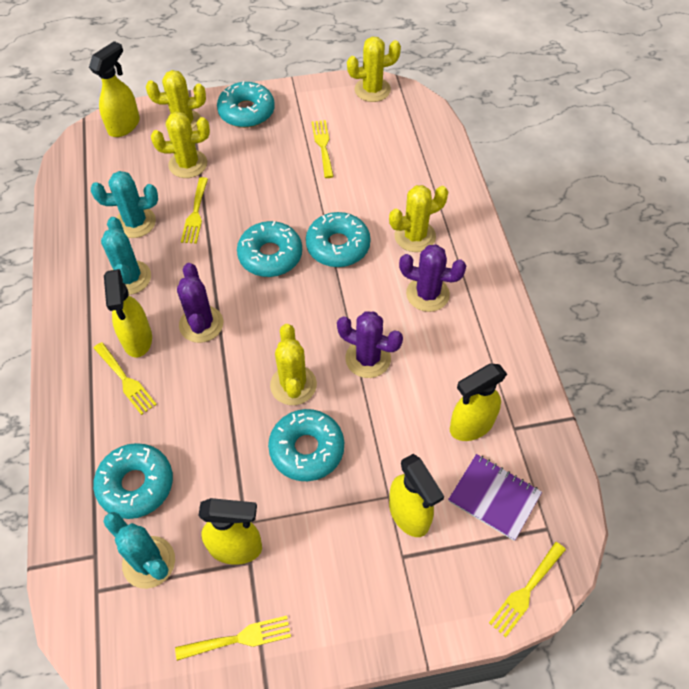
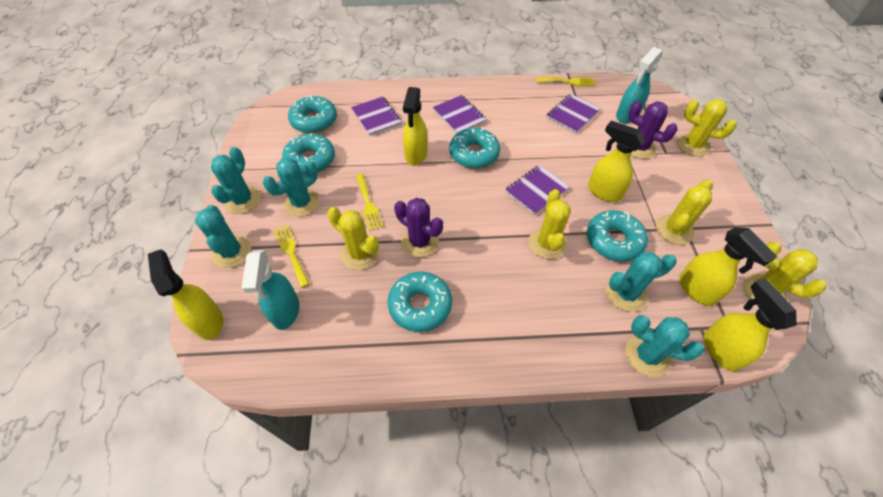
purple cactus: [177,263,223,343] [337,311,403,378] [399,244,466,312] = 3 -> [394,198,443,257] [629,101,678,159] = 2
purple notebook: [448,454,542,541] = 1 -> [351,96,402,136] [433,95,487,134] [505,165,570,215] [546,94,601,133] = 4
turquoise cactus: [91,171,158,238] [101,217,151,295] [103,512,175,589] = 3 -> [195,205,251,268] [211,147,261,214] [263,157,319,217] [606,252,676,312] [625,315,704,377] = 5
turquoise spray bottle: none = 0 -> [242,250,299,330] [616,47,662,123] = 2
yellow fork: [94,342,157,415] [175,616,291,661] [181,177,208,244] [312,120,334,178] [489,542,566,637] = 5 -> [274,225,310,288] [356,174,383,231] [536,77,596,86] = 3

